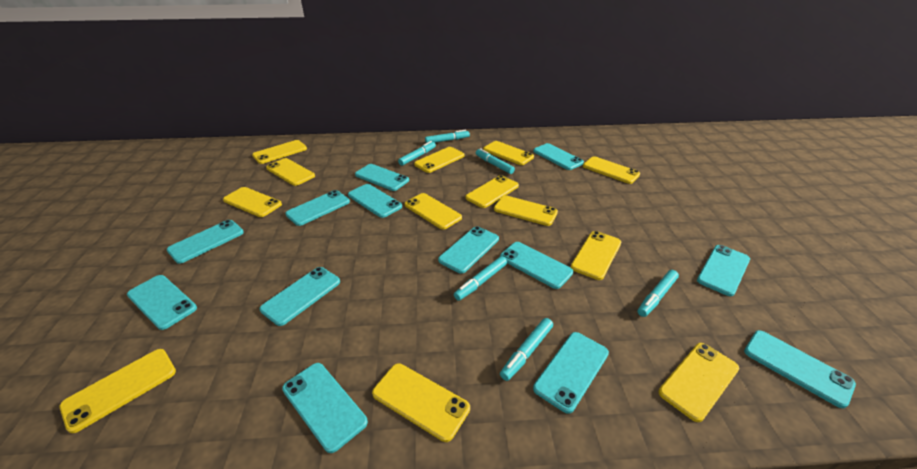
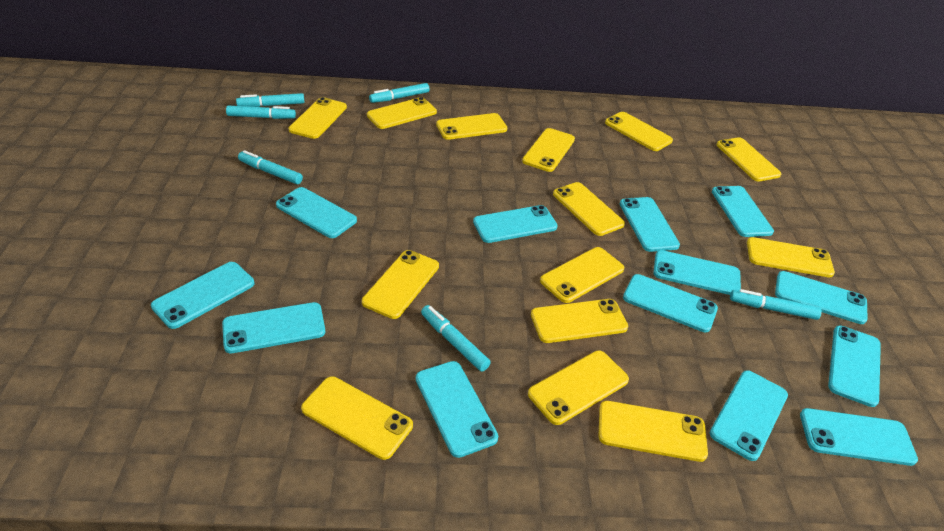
yellow phone: [60,349,176,433] [223,187,282,217] [252,140,307,164] [266,158,315,186] [372,363,470,442] [405,193,462,229] [414,147,464,173] [465,175,519,208] [483,141,534,165] [494,195,558,226] [571,231,621,280] [583,156,640,184] [659,343,739,422] = 13 -> [289,97,347,139] [301,376,413,460] [362,250,439,319] [367,97,437,129] [436,113,507,140] [522,128,575,172] [528,350,629,425] [531,299,628,343] [540,247,625,303] [553,182,625,236] [599,401,708,462] [605,112,673,151] [717,137,781,181] [747,237,835,277] = 14

